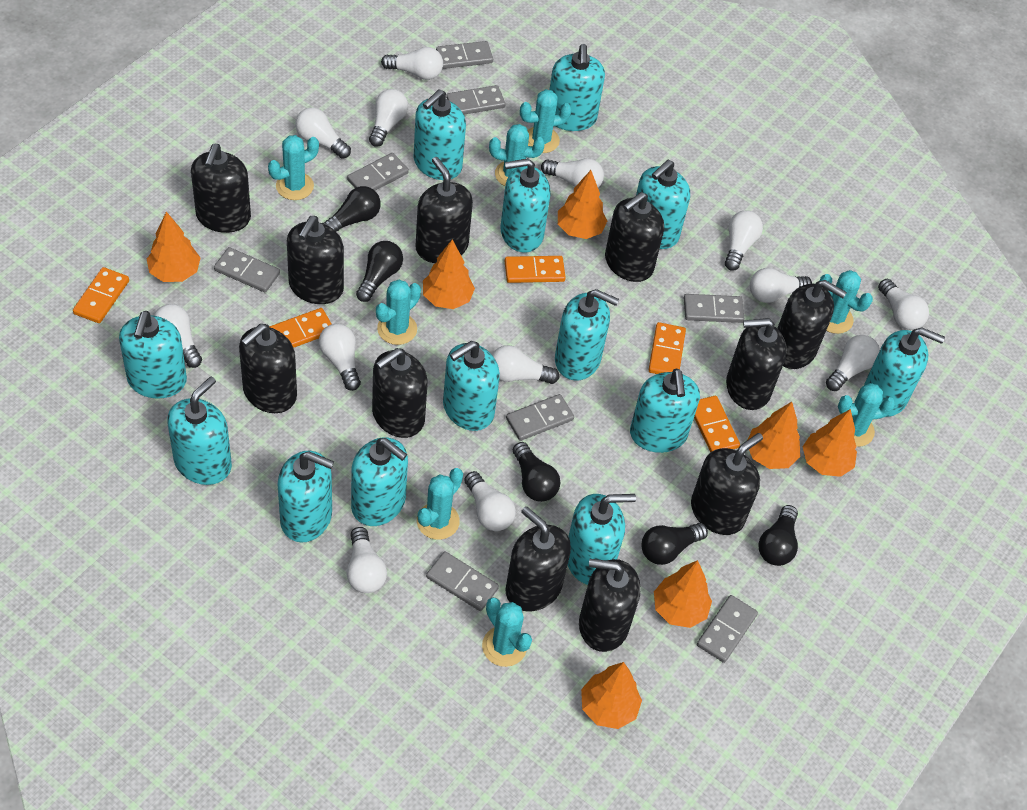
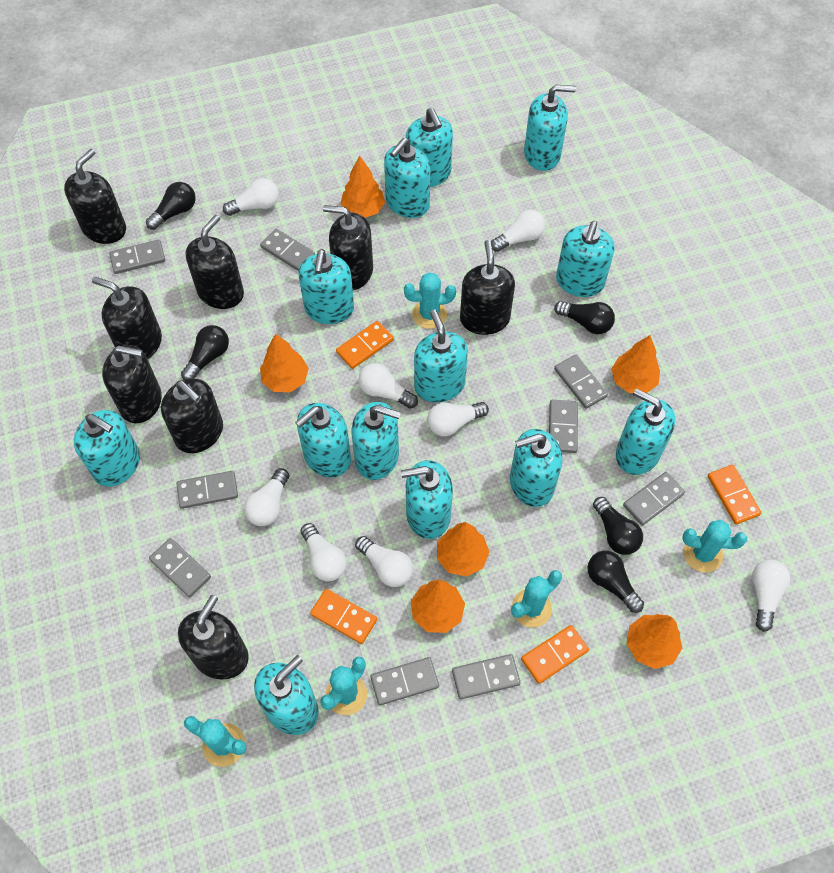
black soap dispenser: [191,144,251,233] [239,324,297,413] [287,216,344,304] [372,348,428,438] [416,157,473,263] [505,506,571,612] [579,559,640,652] [605,192,664,282] [691,433,763,535] [726,318,787,410] [777,280,847,369] = 11 -> [64,149,126,244] [92,277,162,359] [102,345,162,423] [161,379,223,453] [178,595,249,680] [186,215,244,309] [323,205,373,290] [460,240,515,335] = 8
grey domino: [214,247,280,292] [347,153,409,190] [426,551,499,611] [436,41,493,69] [446,85,506,115] [506,394,574,441] [684,294,744,323] [697,595,758,663] = 8 -> [109,240,165,274] [149,538,211,597] [176,471,238,509] [260,229,315,271] [370,657,439,705] [452,654,521,699] [549,400,578,453] [554,355,608,409] [623,472,685,526] = 9
orange domino: [73,267,129,323] [269,308,332,348] [505,256,566,283] [649,322,686,374] [694,396,740,452] = 5 -> [310,589,377,644] [336,321,394,369] [521,625,589,684] [708,465,762,525] = 4
orange tree: [147,212,200,282] [423,239,475,309] [558,170,607,239] [581,662,642,729] [654,560,712,628] [748,402,800,469] [802,409,857,477] = 7 -> [260,333,309,392] [341,156,385,218] [411,579,465,633] [437,522,490,577] [611,335,660,393] [627,614,682,669] = 6
turquoise cactus: [268,135,319,200] [376,280,421,345] [417,468,463,540] [482,598,532,667] [489,124,545,186] [520,89,572,153] [820,270,873,334] [838,383,895,447] = 8 -> [184,716,247,767] [320,657,367,715] [404,272,456,329] [511,570,562,628] [682,520,747,572] = 5
white light bulb: [154,304,202,368] [295,108,351,159] [319,324,361,391] [346,527,387,593] [369,89,408,147] [381,47,443,80] [464,471,516,531] [492,345,560,384] [541,158,604,188] [725,210,763,271] [750,268,812,303] [826,335,880,391] [878,279,929,330] = 13 -> [223,178,279,216] [244,468,289,526] [300,523,347,581] [355,536,413,587] [358,363,418,409] [427,402,489,436] [491,209,545,252] [752,560,790,632] = 8

